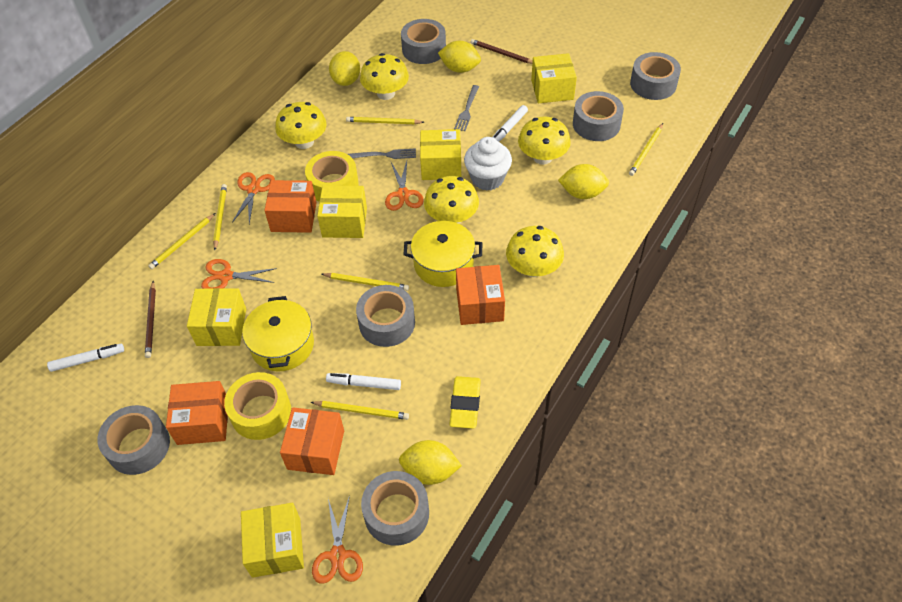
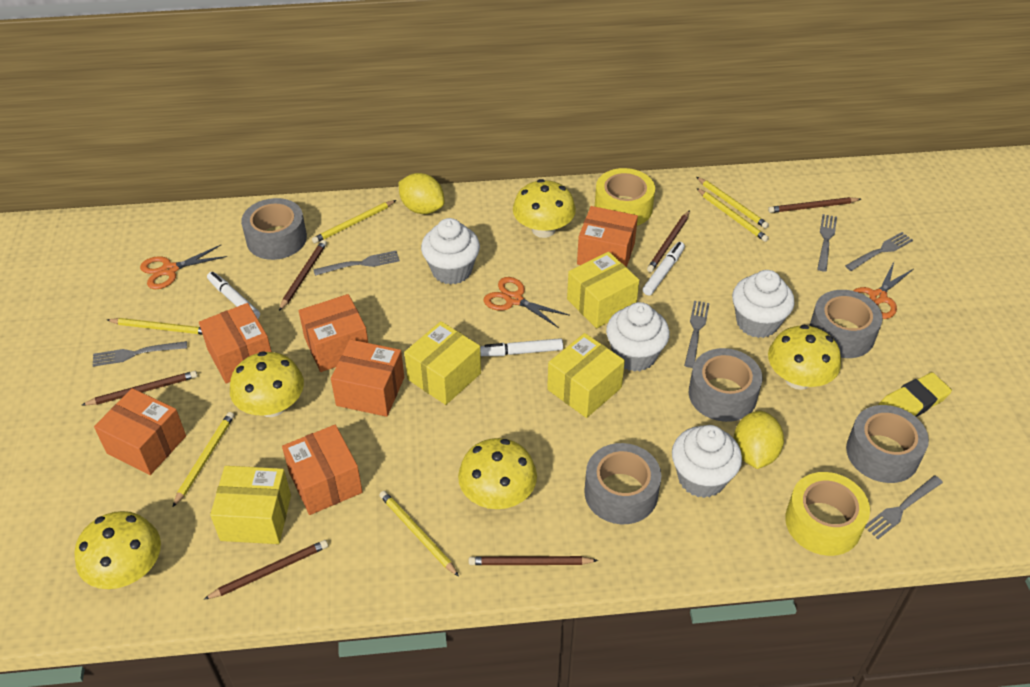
brown pencil: [145,281,156,358] [471,39,533,64] = 2 -> [82,371,198,405] [204,540,328,599] [279,240,327,311] [469,556,598,565] [647,210,690,272] [768,197,861,213] = 6
grey fork: [348,148,416,159] [454,85,479,131] = 2 -> [93,341,187,367] [313,251,400,276] [684,301,710,368] [817,214,837,272] [845,232,913,271] [865,476,943,539] = 6
grey tape: [97,405,170,475] [356,285,415,347] [361,471,429,546] [401,19,446,64] [573,91,624,141] [630,52,681,100] = 6 -> [241,198,307,260] [584,443,661,524] [689,348,762,422] [809,290,882,358] [846,405,929,483] = 5
orange box: [166,381,228,445] [264,180,317,233] [280,407,344,475] [456,265,505,325] = 4 -> [94,388,186,475] [199,303,272,384] [282,425,363,515] [299,294,368,372] [331,339,404,417] [577,206,638,268] = 6
orange scissors: [201,259,277,289] [232,172,275,224] [312,495,363,584] [385,161,424,211] = 4 -> [140,245,227,289] [484,277,570,328] [853,260,913,319] = 3
white cupcake: [464,137,512,191] = 1 -> [421,218,480,285] [606,302,670,372] [672,425,742,498] [732,270,795,338] = 4
yellow box: [187,288,246,346] [241,503,304,578] [317,185,367,238] [420,129,461,180] [531,53,577,103] = 5 -> [210,466,291,544] [404,321,481,405] [547,333,625,418] [567,252,639,328] = 4
yellow lemon: [329,51,360,86] [399,440,462,485] [438,41,481,73] [558,164,609,199] = 4 -> [399,173,445,214] [734,411,784,469] = 2
yellow pot: [242,296,314,371] [403,221,482,287] = 2 -> none = 0

